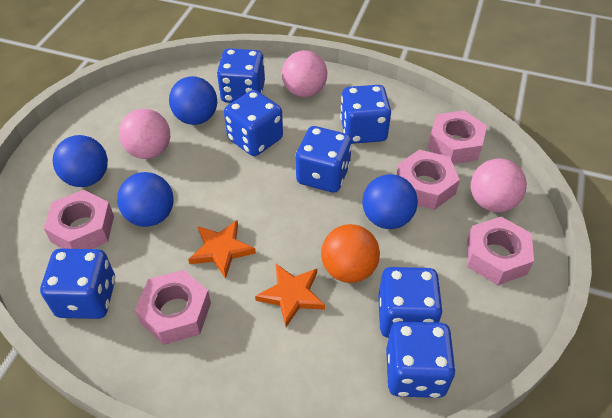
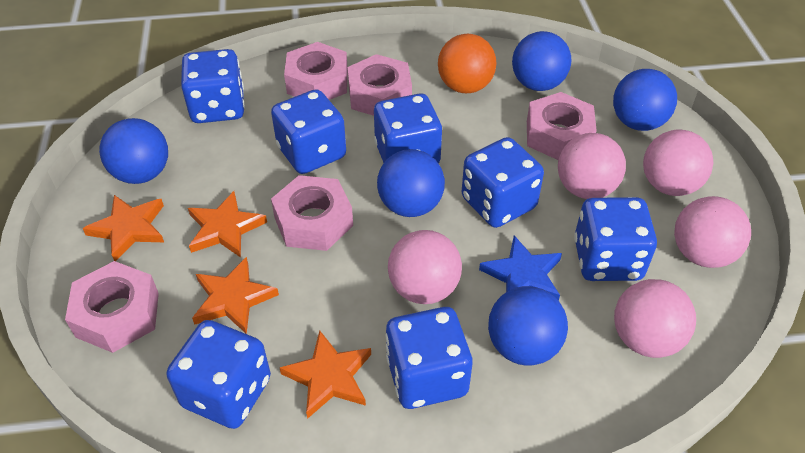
blue ball: [53,135,108,187] [117,172,174,227] [169,76,217,125] [362,174,418,229] = 4 -> [99,118,168,184] [377,149,445,217] [488,286,568,366] [512,31,571,91] [613,69,677,131] = 5
blue star: none = 0 -> [479,236,562,301] = 1
orange star: [188,220,256,279] [255,264,325,327] = 2 -> [83,195,164,261] [188,191,267,258] [192,257,279,334] [280,331,371,419] = 4
pink ball: [119,109,170,159] [282,50,327,97] [471,159,527,212] = 3 -> [388,230,462,304] [558,133,626,199] [614,279,696,358] [643,130,713,196] [674,196,751,268] = 5

